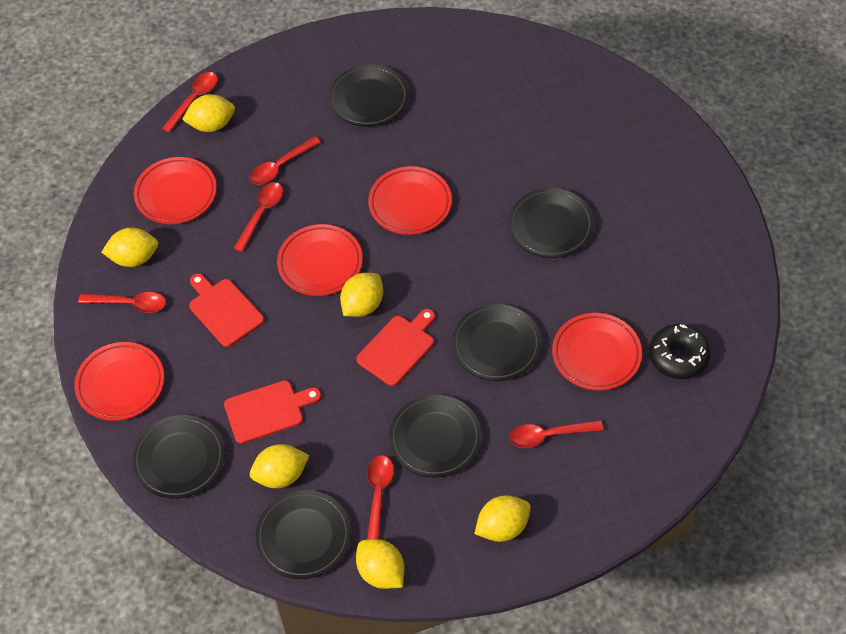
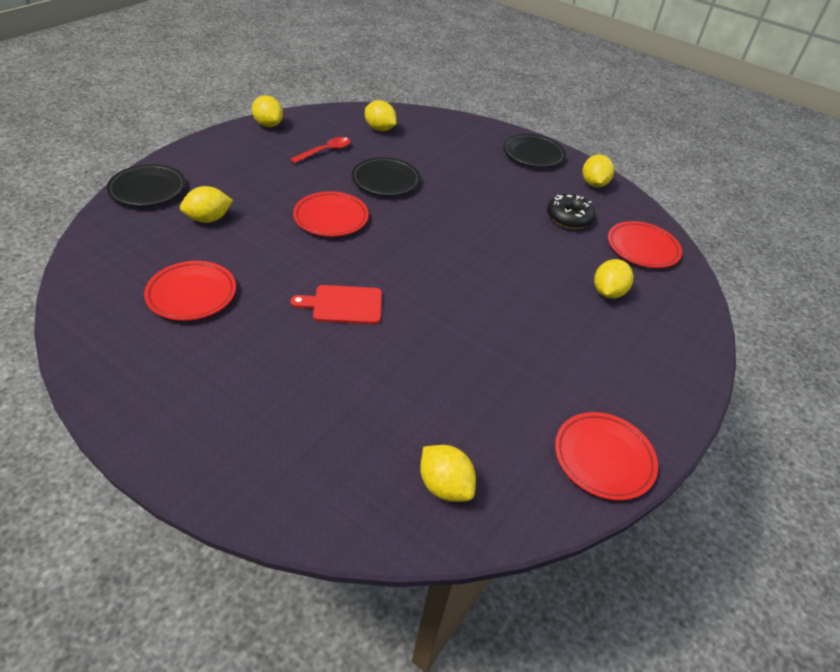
black plate: [132,415,225,499] [255,490,351,579] [329,64,409,127] [389,395,481,478] [452,304,541,381] [509,188,594,258] = 6 -> [107,164,186,207] [352,157,421,196] [503,134,566,168] = 3
red cutting board: [189,273,264,347] [224,380,321,444] [356,309,435,386] = 3 -> [290,285,382,324] = 1
red plate: [74,342,164,421] [134,157,217,224] [277,224,363,296] [368,166,452,235] [552,313,642,391] = 5 -> [144,261,236,321] [293,191,369,237] [555,412,658,501] [608,221,682,268] = 4
red spoon: [78,292,166,313] [162,72,218,133] [233,182,283,252] [250,136,321,185] [367,455,394,540] [509,420,604,448] = 6 -> [290,137,350,163] = 1

